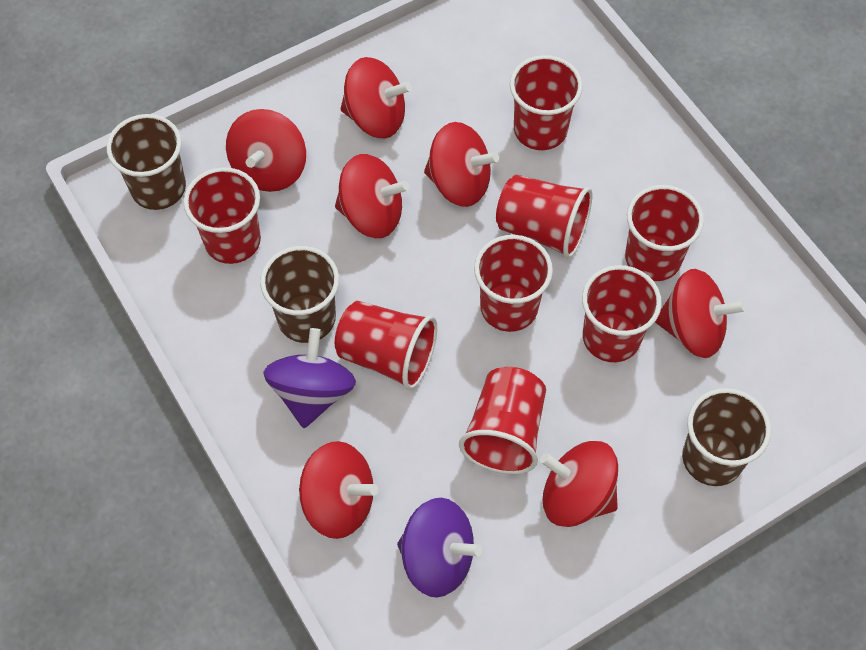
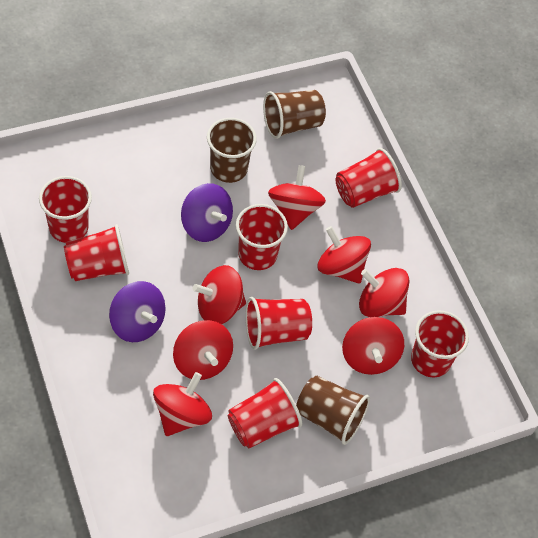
red cup: [183,167,261,264] [335,301,437,390] [459,367,546,474] [474,235,553,332] [496,175,592,259] [510,55,583,150] [582,265,662,362] [625,185,704,281] = 8 -> [39,176,92,243] [64,224,129,281] [228,378,302,448] [236,204,288,270] [245,297,312,350] [335,148,402,208] [411,310,469,378] = 7

